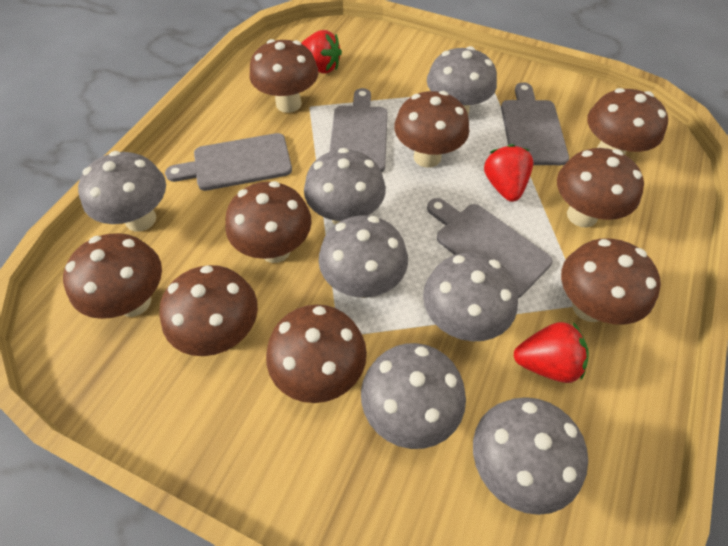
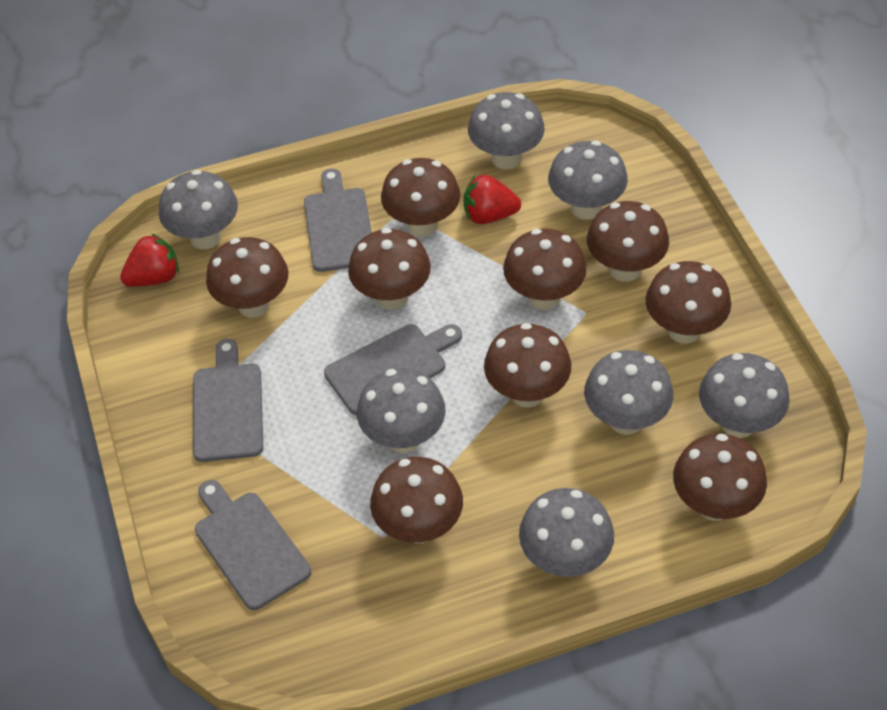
red strawberry: [301,30,342,74] [484,144,533,202] [514,322,589,383] = 3 -> [120,233,179,287] [464,175,521,224] = 2

